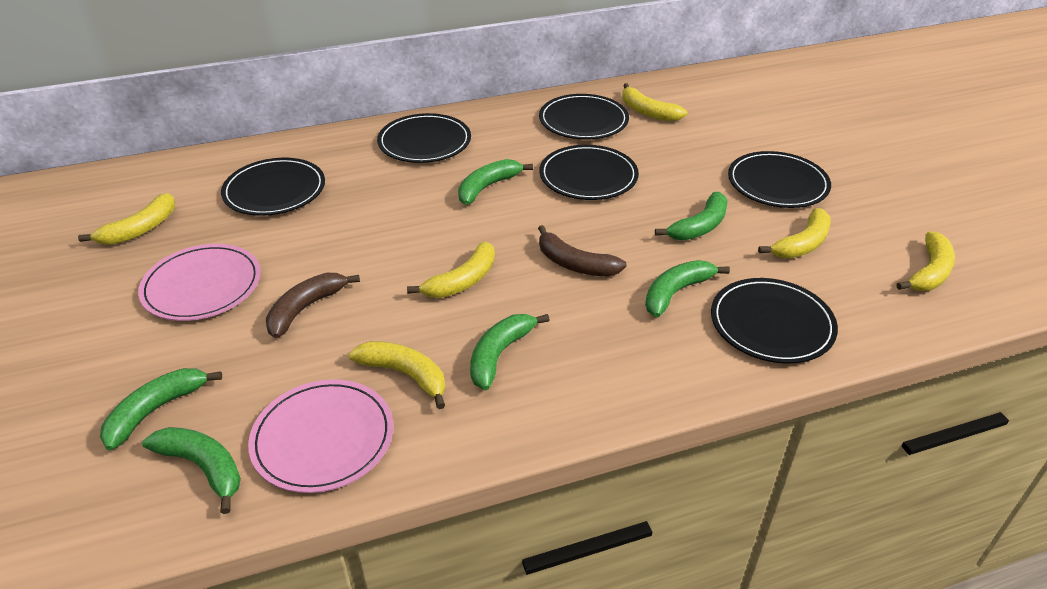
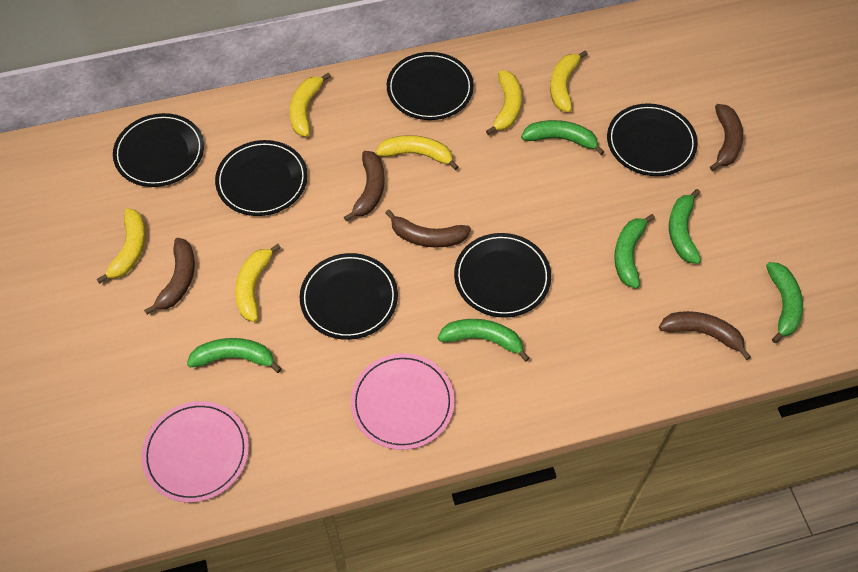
brown banana: [266,273,360,338] [538,225,627,277] = 2 -> [144,238,195,315] [344,151,385,222] [385,209,471,248] [659,311,751,360] [710,104,743,171] = 5

